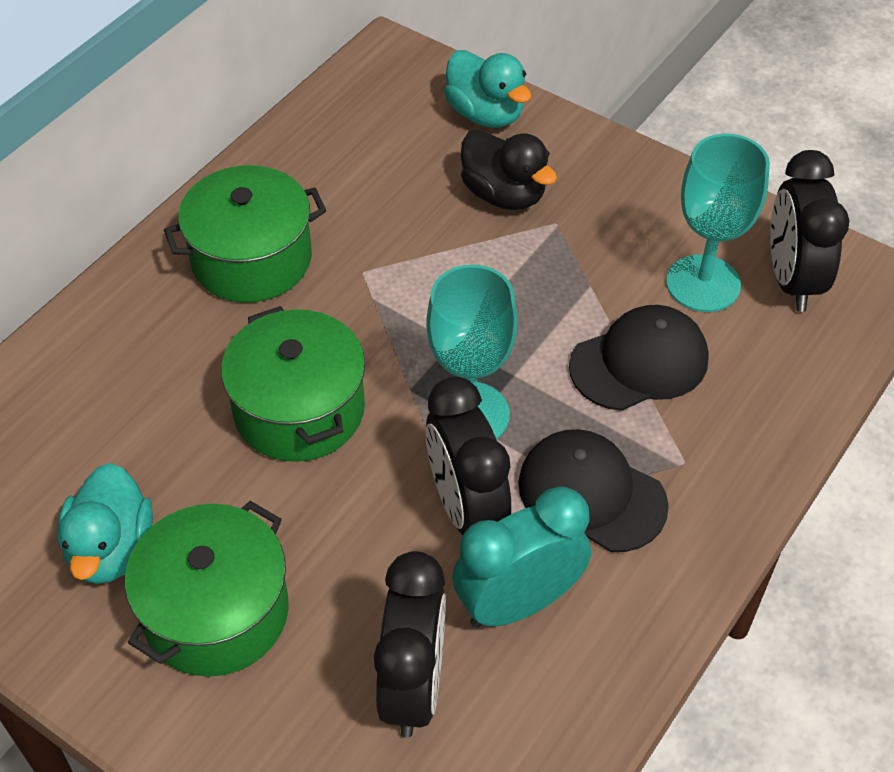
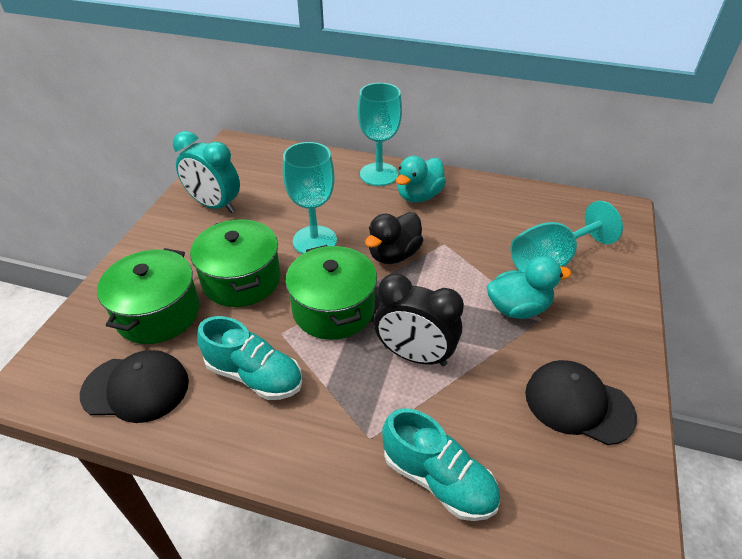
black clock: [374,551,446,738] [425,376,511,535] [770,150,849,312] = 3 -> [374,274,464,366] = 1
turquoise goblet: [426,264,518,440] [666,134,770,312] = 2 -> [283,142,337,254] [358,83,402,186] [511,201,623,273] = 3
turquoise shoe: none = 0 -> [197,316,302,400] [382,408,500,521] = 2

